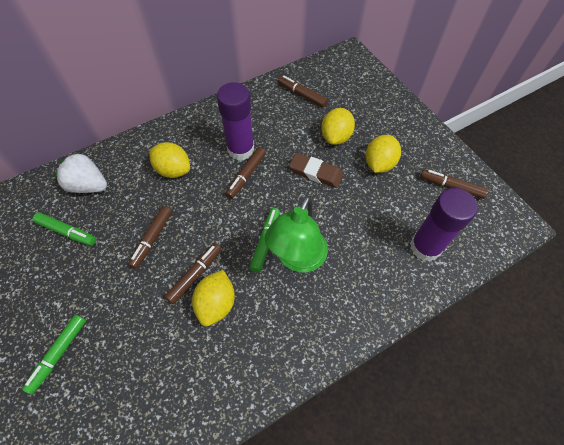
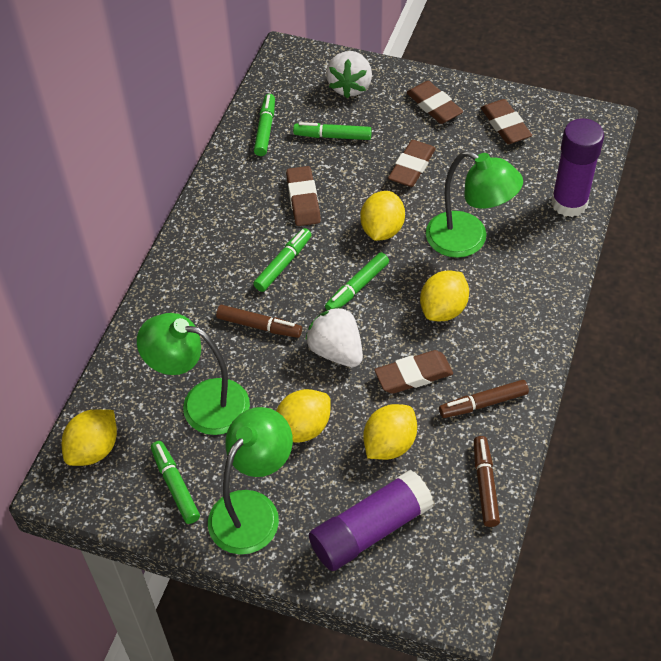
brown eraser: [289,153,344,188] = 1 -> [286,166,321,226] [374,350,453,394] [388,140,436,187] [406,81,463,124] [481,99,532,144] = 5
brown marker: [128,206,172,269] [165,243,221,304] [225,147,266,199] [278,75,328,108] [420,169,488,199] = 5 -> [216,305,302,338] [439,380,529,418] [474,436,500,527] = 3
green lamp: [265,196,328,272] = 1 -> [137,313,250,435] [208,407,293,554] [426,151,523,258] = 3
green marker: [22,314,86,394] [33,213,96,246] [250,208,280,272] = 3 -> [151,441,200,524] [253,228,312,292] [254,94,275,156] [293,122,372,140] [325,252,389,311] = 5
white strawberry: [55,153,107,193] = 1 -> [305,306,363,367] [326,51,372,98] = 2
yellow lemon: [149,142,190,178] [192,270,235,326] [321,108,355,145] [366,135,401,173] = 4 -> [62,410,117,466] [276,389,331,442] [360,191,405,241] [363,404,417,460] [420,270,469,321] = 5

